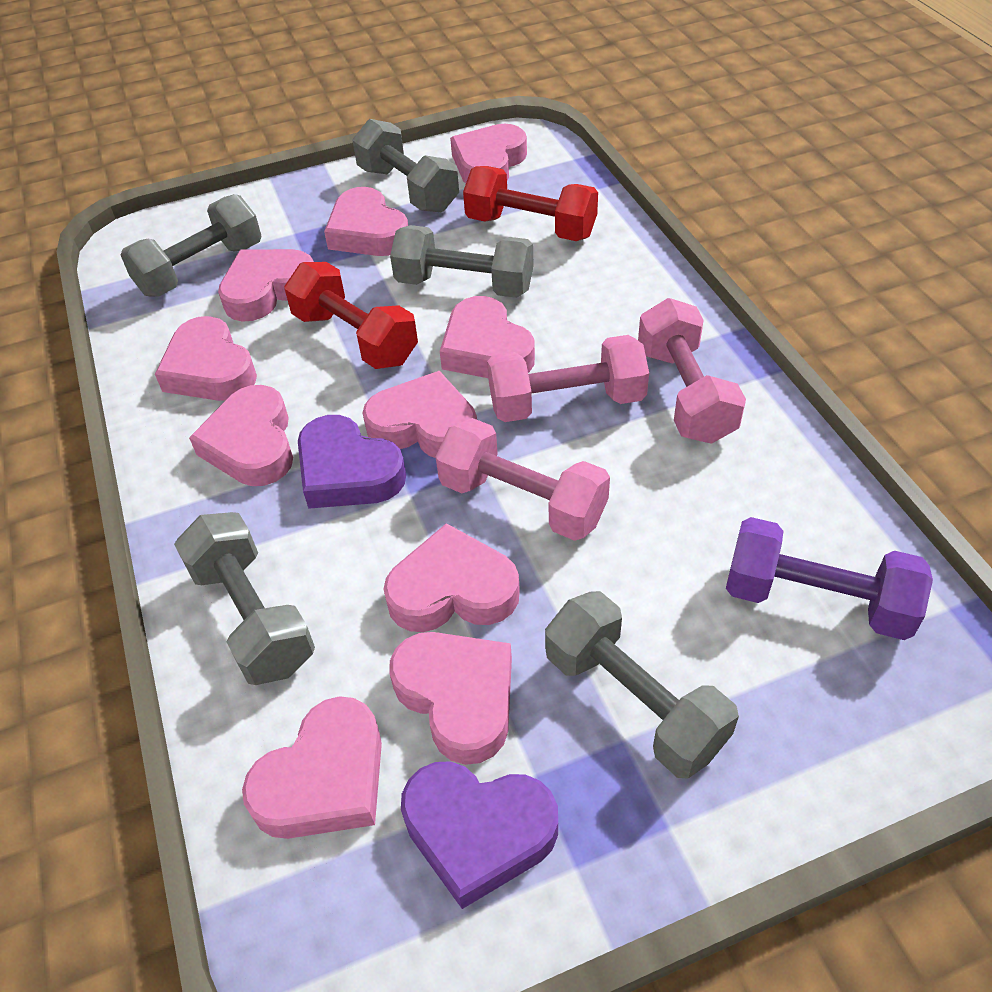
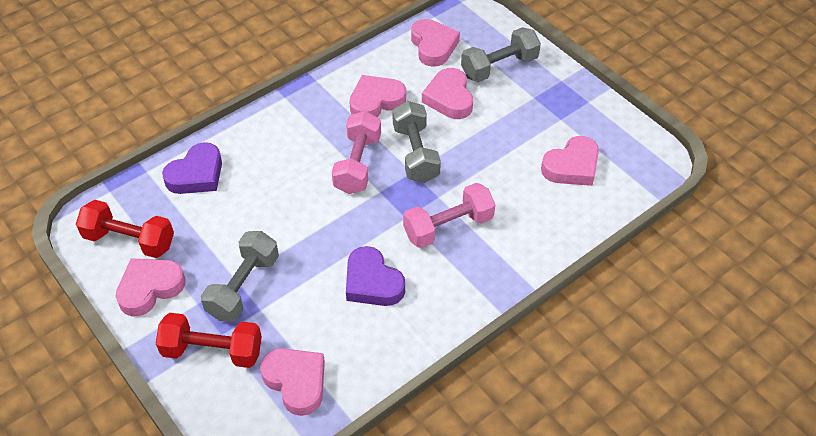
grey dumbbell: [121,194,261,297] [174,512,315,685] [352,119,459,212] [390,225,533,298] [545,591,739,779] = 5 -> [201,231,279,322] [392,101,441,183] [461,27,541,82] = 3
pink dumbbell: [436,418,610,541] [487,335,649,422] [638,298,746,444] = 3 -> [332,111,381,194] [403,183,495,248] = 2
pink heart: [155,316,257,401] [189,385,293,486] [218,249,314,322] [242,696,382,839] [324,187,408,256] [363,371,477,458] [383,523,520,632] [389,632,512,765] [440,296,535,378] [450,124,527,184] = 10 -> [115,258,186,317] [260,348,325,416] [349,75,406,117] [411,19,460,67] [422,68,473,119] [541,136,599,186] = 6
purple dumbbell: [726,517,933,640] = 1 -> none = 0

